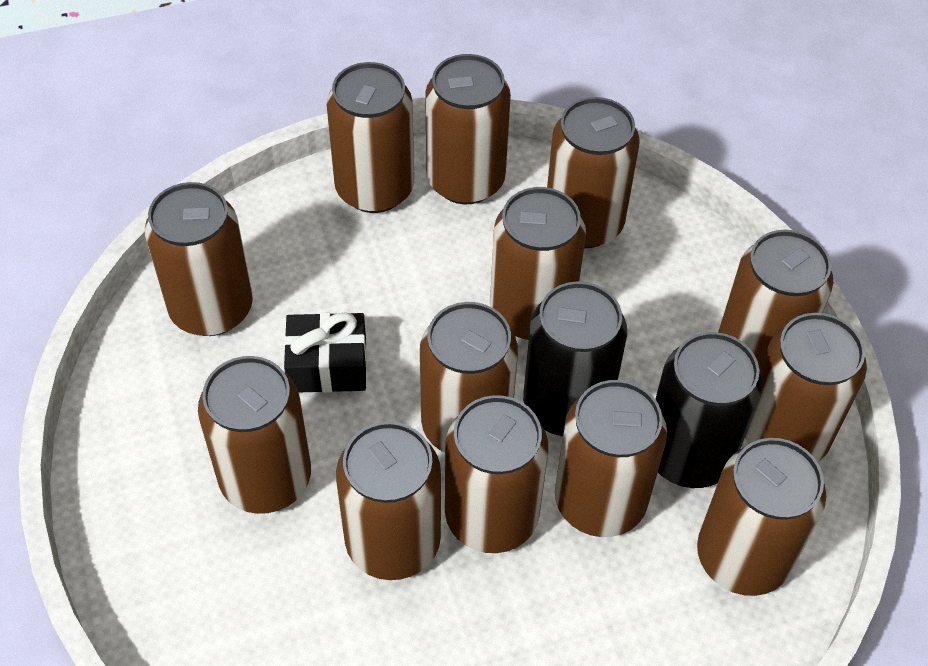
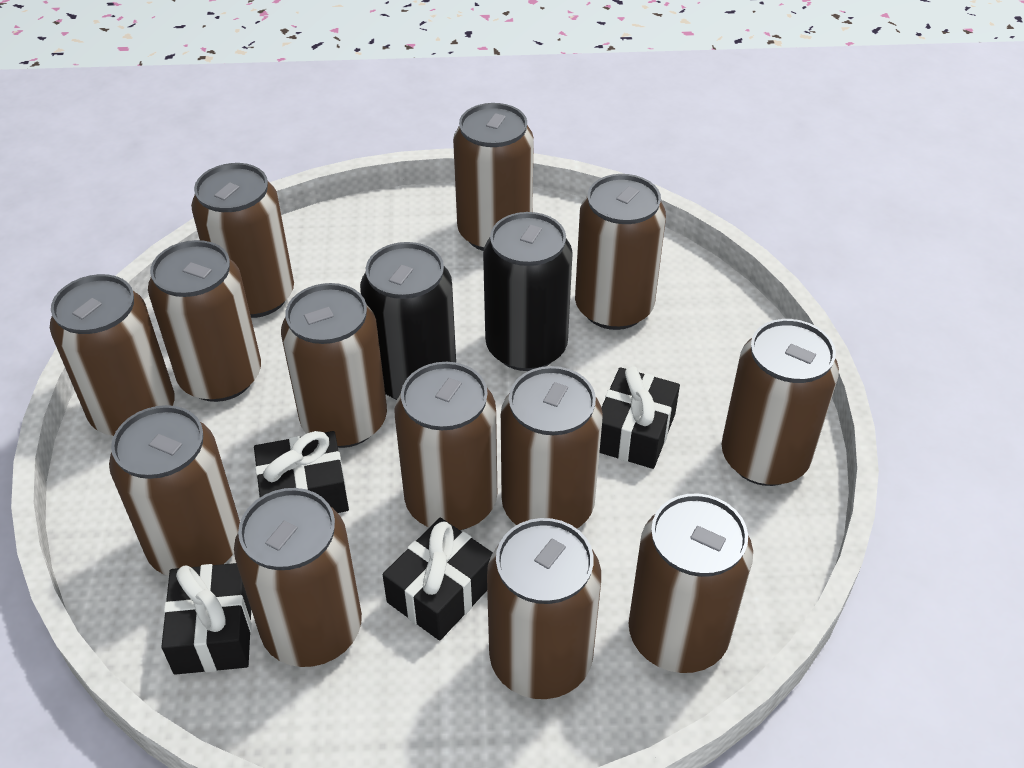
black gift: [284,312,367,393] = 1 -> [161,563,252,675] [254,431,349,513] [383,518,493,641] [599,366,680,469] = 4

